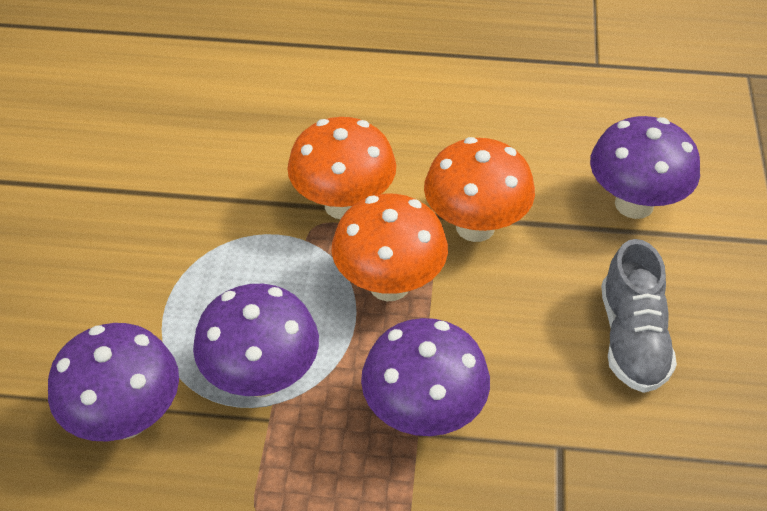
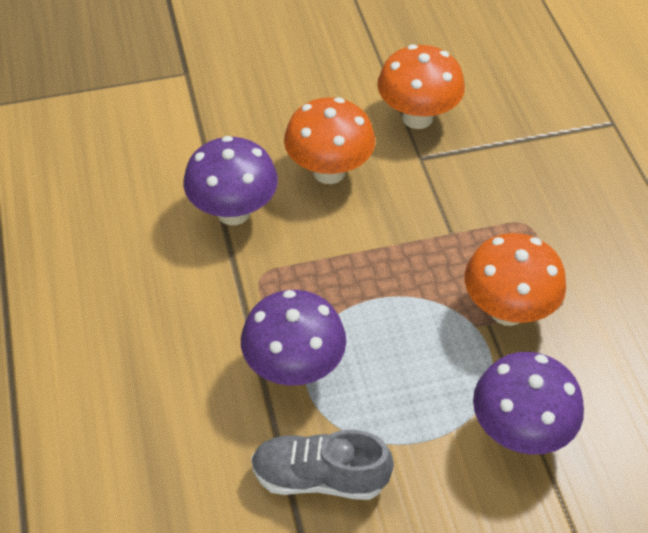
purple mushroom: [48,323,179,442] [193,284,319,397] [361,318,490,436] [590,116,700,219] = 4 -> [183,136,278,225] [241,290,346,386] [473,352,584,455] = 3

